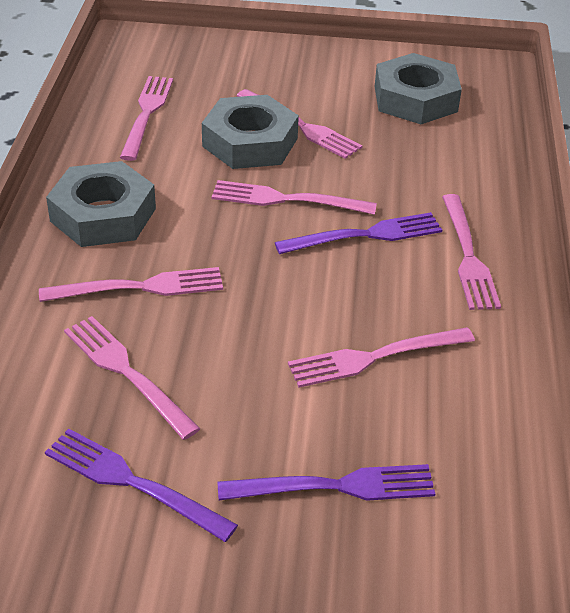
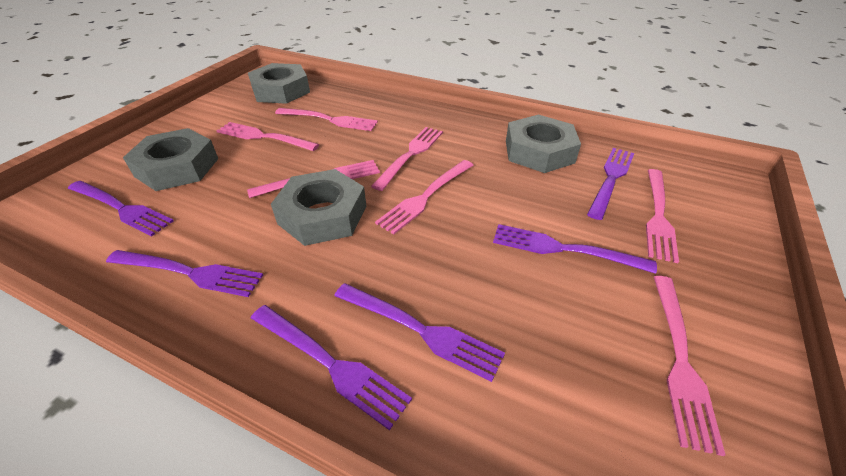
grey nut: [46,161,156,247] [202,95,299,169] [375,53,462,124] = 3 -> [123,128,218,191] [248,63,310,104] [271,169,367,246] [506,115,581,173] = 4
purple fork: [45,428,238,542] [218,464,435,501] [275,212,442,254] = 3 -> [68,181,174,236] [106,250,263,297] [251,305,412,430] [334,283,505,382] [493,224,657,274] [587,148,634,220] = 6

